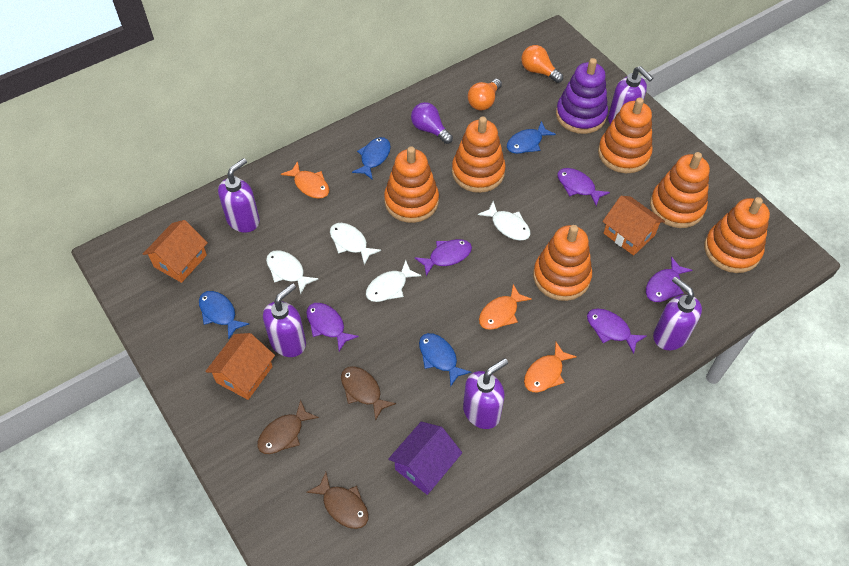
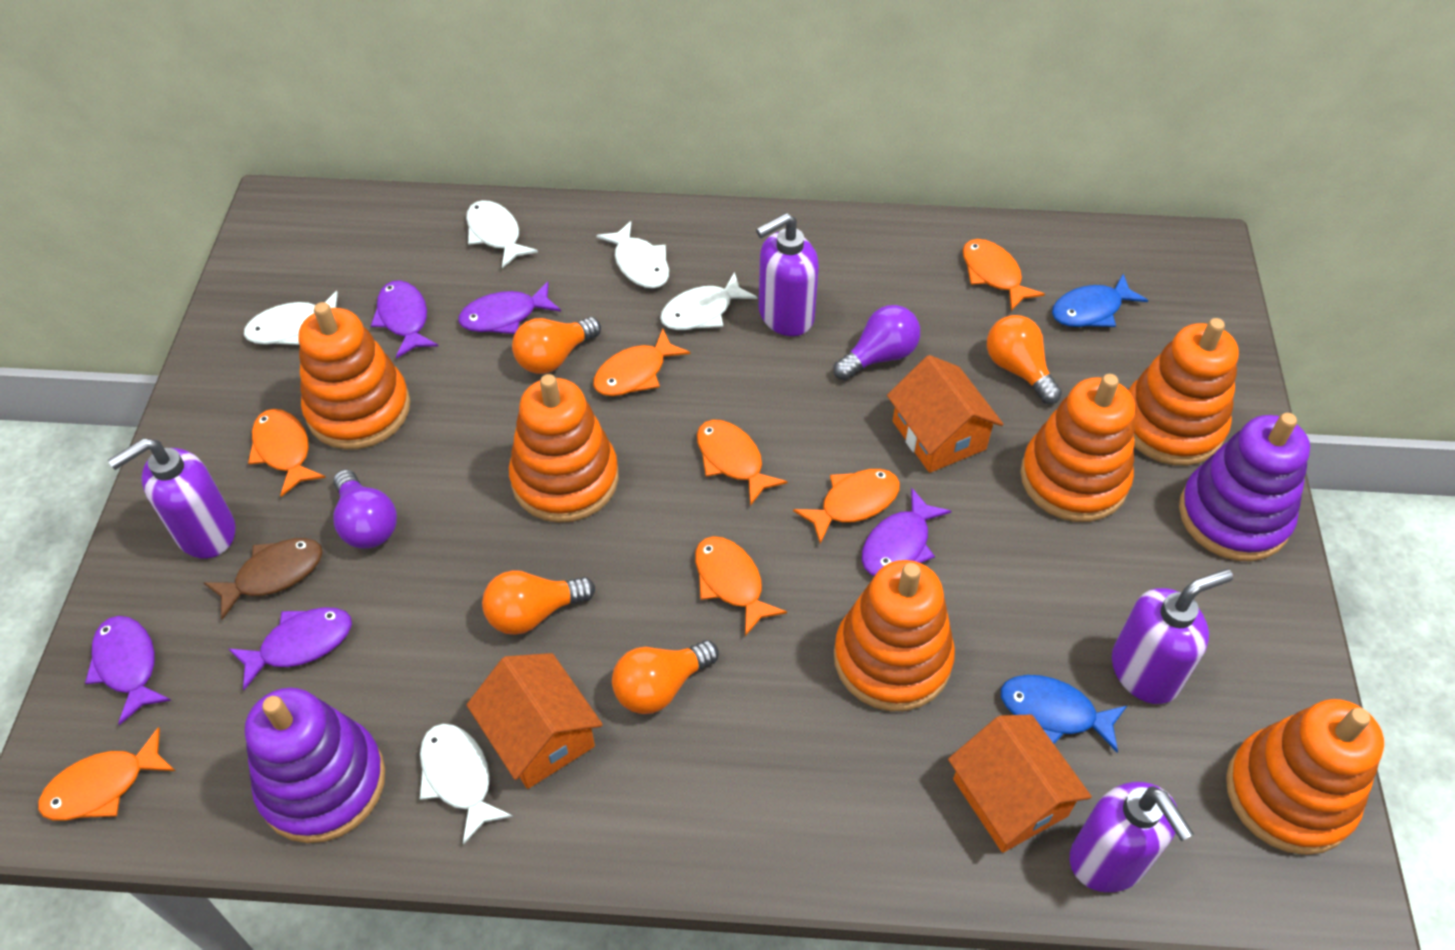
blue fish: [199,291,249,339] [352,137,391,180] [419,333,471,386] [507,121,556,154] = 4 -> [1001,675,1127,752] [1052,274,1148,327] = 2
brown fish: [257,400,319,454] [306,472,369,529] [341,366,396,421] = 3 -> [204,538,323,620] = 1
orange fish: [281,161,329,199] [479,284,532,330] [524,342,577,392] = 3 -> [38,727,175,821] [248,409,326,497] [593,329,690,396] [695,536,787,636] [697,420,787,506] [793,469,900,544] [963,239,1045,311] = 7
orange light bulb: [468,79,502,110] [521,45,563,83] = 2 -> [482,570,595,635] [512,317,601,374] [612,640,719,714] [987,315,1062,404] = 4
purple house: [388,422,462,495] = 1 -> none = 0
purple light bulb: [411,102,453,144] = 1 -> [333,469,397,549] [834,305,920,381] = 2
purple soap dispenser: [218,158,260,233] [263,283,306,357] [463,358,508,429] [608,66,653,124] [653,277,702,350] = 5 -> [108,438,235,559] [756,213,819,336] [1070,782,1194,892] [1112,569,1233,704] = 4
purple stacking toy: [556,58,608,134] = 1 -> [245,688,385,843] [1179,413,1310,561] = 2
white fish: [266,250,318,295] [330,223,381,265] [366,260,421,302] [478,201,530,241] = 4 -> [244,291,338,345] [420,723,513,845] [466,200,538,268] [596,221,669,288] [660,272,757,330] = 5

